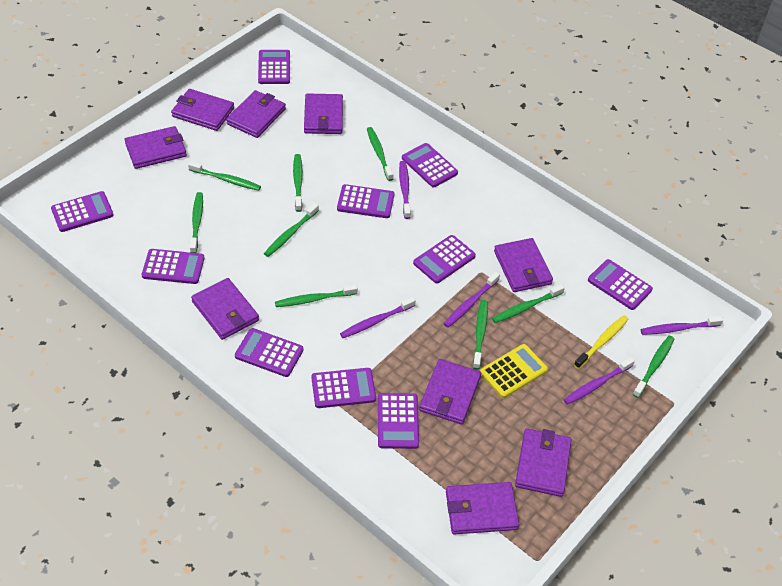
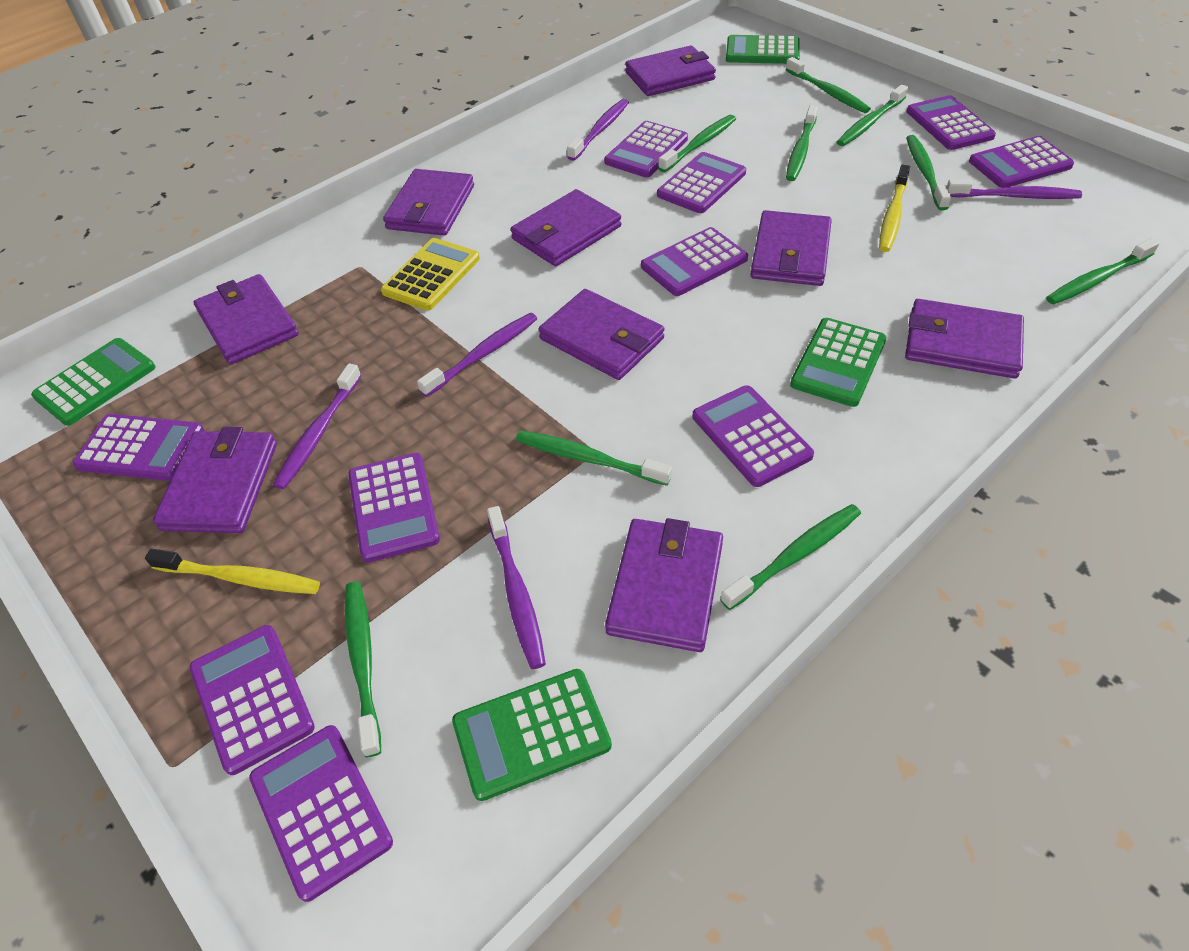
green calculator: none = 0 -> [31,338,155,426] [452,669,612,801] [726,35,800,64] [790,318,887,407] = 4
yellow toothbrush: [574,315,629,369] = 1 -> [145,549,320,594] [879,165,910,252] = 2

